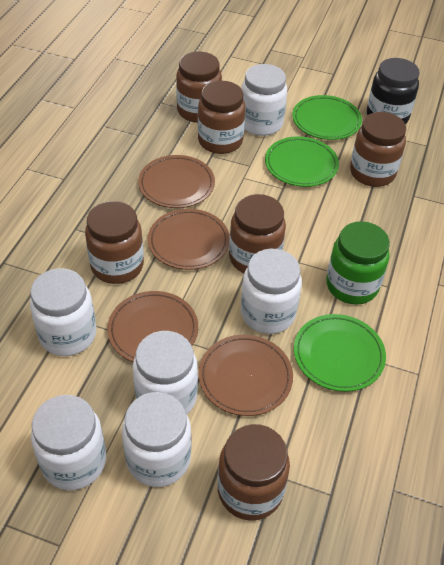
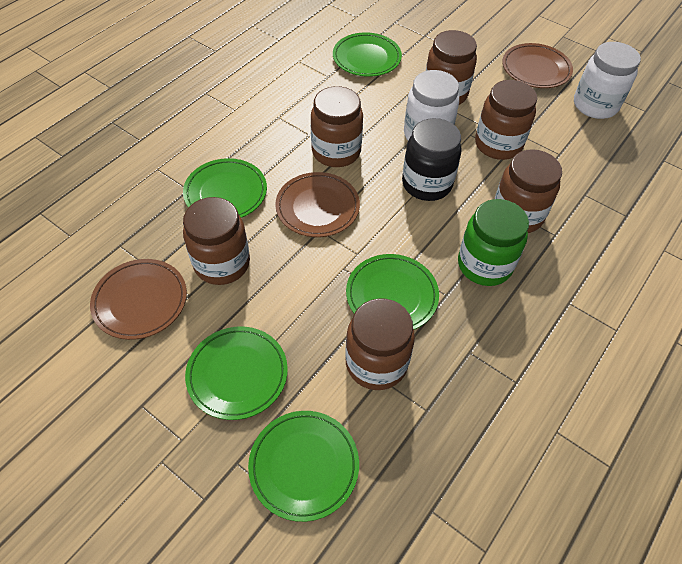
brown plate: [107,291,198,362] [138,155,215,208] [148,209,230,270] [199,335,293,416] = 4 -> [90,259,187,340] [275,172,360,237] [502,43,573,88] = 3
green plate: [265,136,339,187] [292,95,362,140] [294,314,386,392] = 3 -> [183,158,267,218] [185,327,288,420] [248,411,359,522] [333,32,402,77] [346,254,439,330] = 5
white jar: [30,268,96,356] [31,395,106,490] [122,392,191,487] [133,331,198,414] [241,64,287,136] [241,249,302,334] = 6 -> [404,70,459,140] [574,42,641,119] = 2

